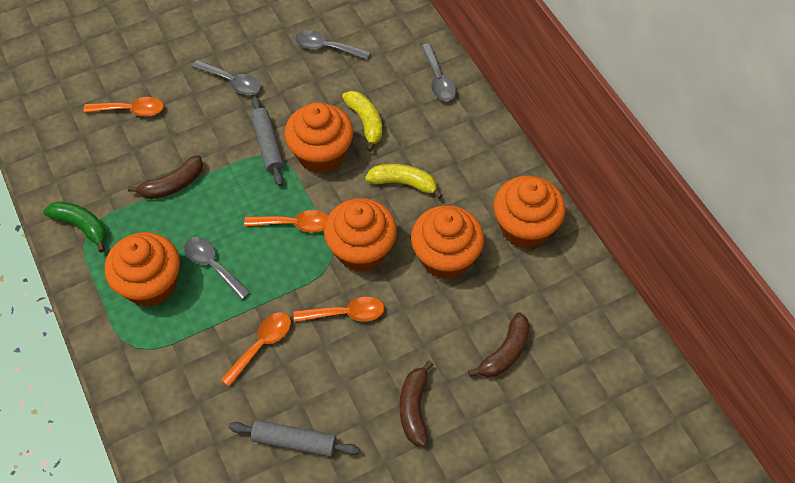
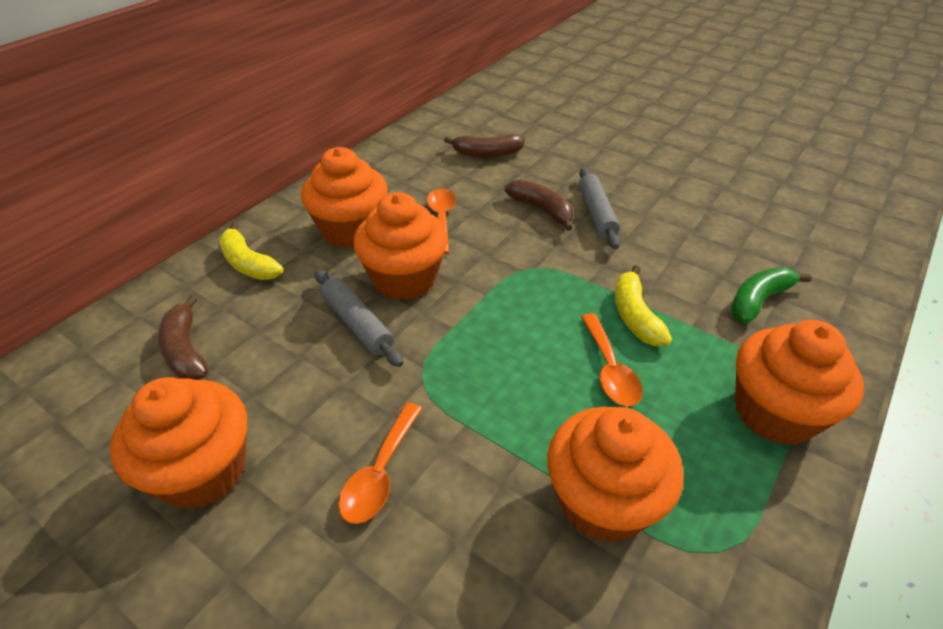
grey spoon: [184,237,251,300] [192,60,261,95] [295,30,370,60] [421,43,456,101] = 4 -> none = 0
orange spoon: [83,97,164,116] [220,312,291,387] [244,210,328,233] [294,297,385,322] = 4 -> [338,403,422,524] [427,188,456,254] [581,314,643,406] = 3

